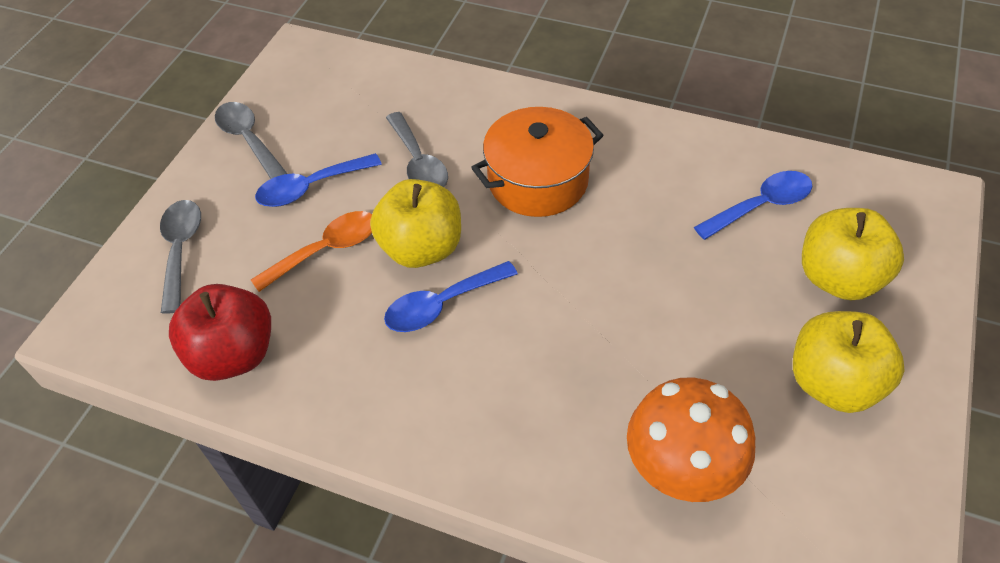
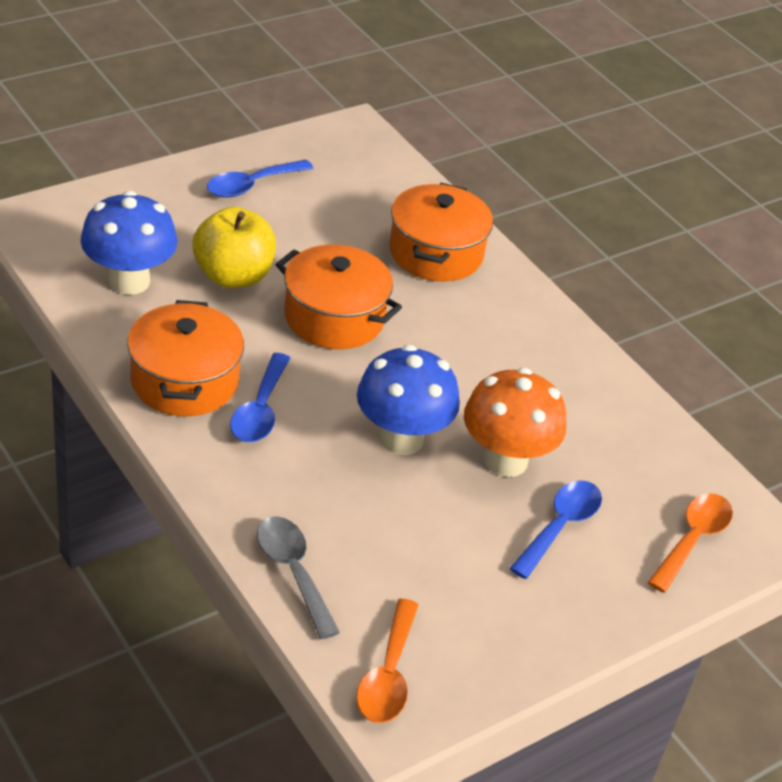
blue mushroom: none = 0 -> [81,191,177,295] [357,345,460,455] = 2
grey spoon: [160,200,201,314] [215,102,288,179] [386,112,448,187] = 3 -> [257,516,340,639] = 1
orange pot: [471,107,604,217] = 1 -> [127,300,244,416] [275,244,402,349] [389,183,493,282] = 3
orange spoon: [251,211,372,292] = 1 -> [356,599,419,723] [648,494,733,593] = 2
red apple: [169,284,271,381] = 1 -> none = 0
yellow apple: [370,179,461,268] [793,311,905,413] [802,208,904,301] = 3 -> [192,207,276,288] = 1

